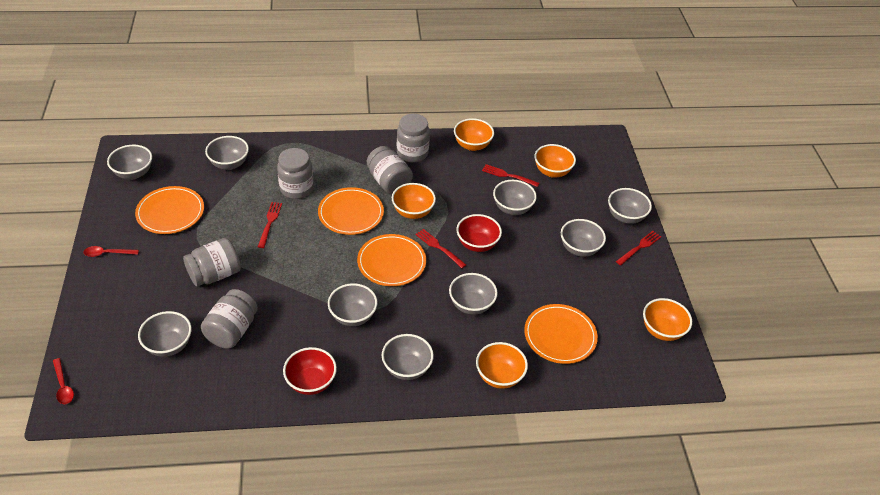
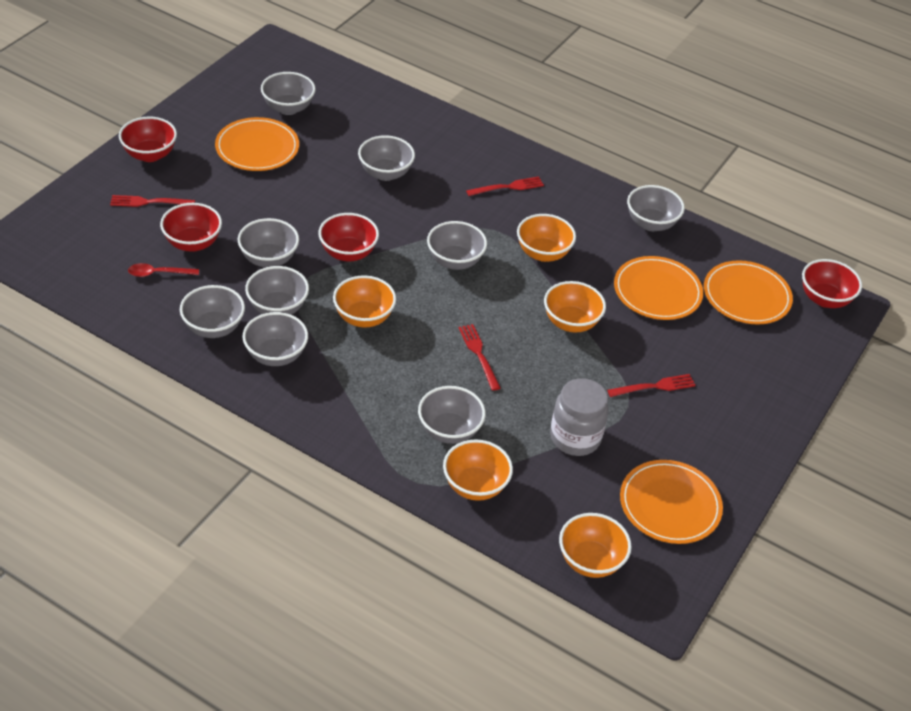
grey jar: [183,238,241,287] [201,289,258,349] [277,148,313,199] [367,146,413,194] [397,114,430,163] = 5 -> [550,378,609,456] = 1
red bowl: [283,347,337,395] [456,214,502,252] = 2 -> [119,117,177,162] [160,203,222,252] [318,213,379,261] [802,259,862,308] = 4
red spoon: [53,358,74,404] [84,246,139,257] = 2 -> [128,263,199,277] = 1

